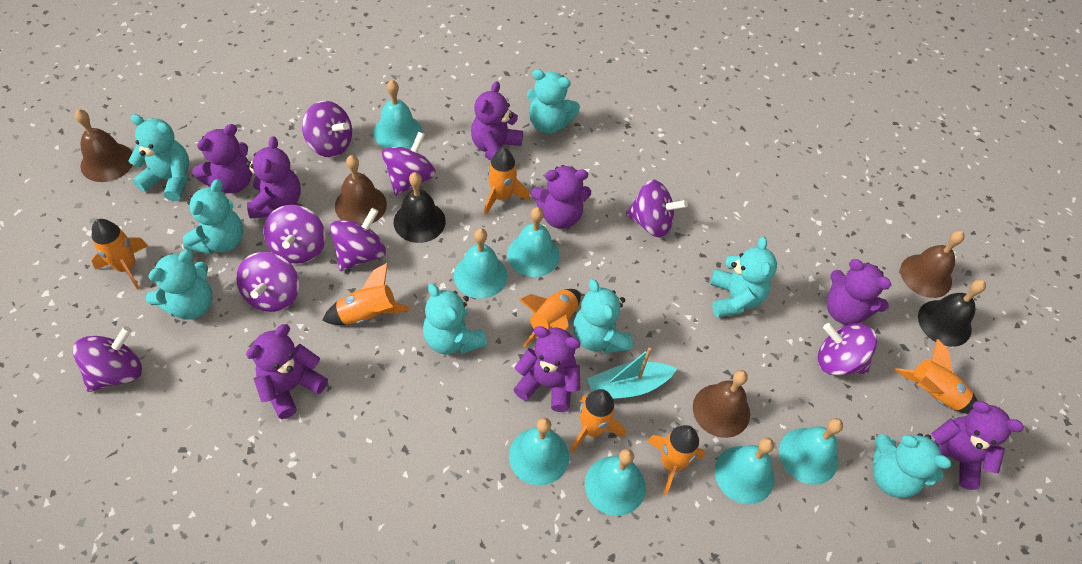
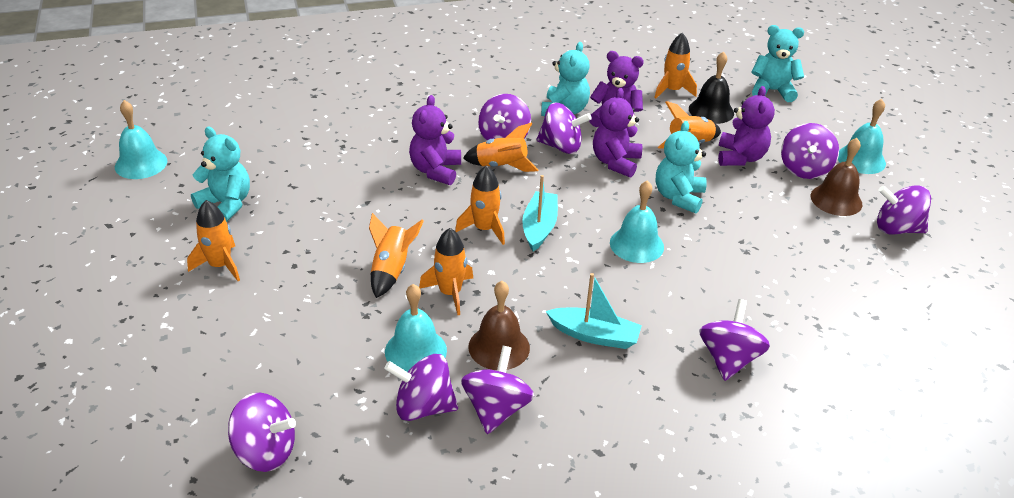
black bell: [394,172,446,243] [918,279,986,347] = 2 -> [689,51,734,124] = 1
brown bell: [75,109,133,182] [335,155,387,224] [693,370,750,438] [900,230,965,298] = 4 -> [468,281,530,370] [811,138,862,216] = 2
purple teddy bear: [193,124,252,193] [246,136,301,219] [246,324,328,419] [471,81,523,161] [513,326,581,412] [531,165,591,229] [827,259,891,325] [931,401,1024,490] = 8 -> [409,95,461,185] [589,51,644,127] [593,88,642,178] [718,86,775,166] = 4
turquoise bell: [374,80,422,149] [454,228,507,299] [507,207,560,277] [509,417,569,485] [585,449,646,516] [715,438,775,504] [779,418,843,485] = 7 -> [115,100,167,179] [385,284,447,372] [610,180,664,263] [837,99,886,174] = 4
turquoise boat: [587,348,677,399] = 1 -> [522,175,558,252] [546,273,642,349] = 2
turquoise teddy bear: [129,114,189,201] [146,250,212,320] [183,179,243,254] [423,284,487,355] [527,69,580,134] [574,279,633,353] [710,237,777,318] [873,433,952,498] = 8 -> [191,127,250,222] [541,42,590,116] [656,121,707,214] [751,25,804,102] = 4

